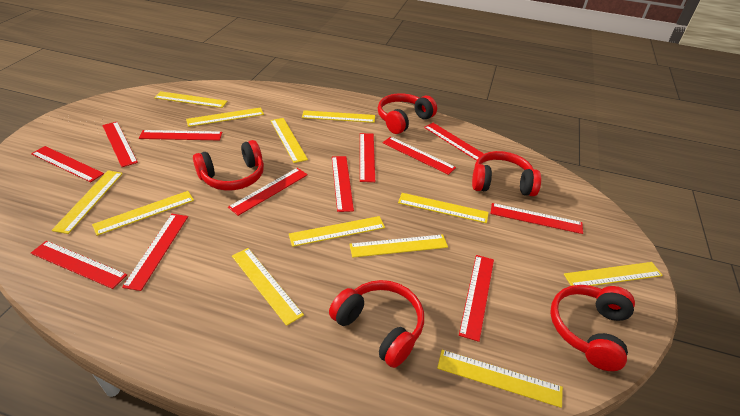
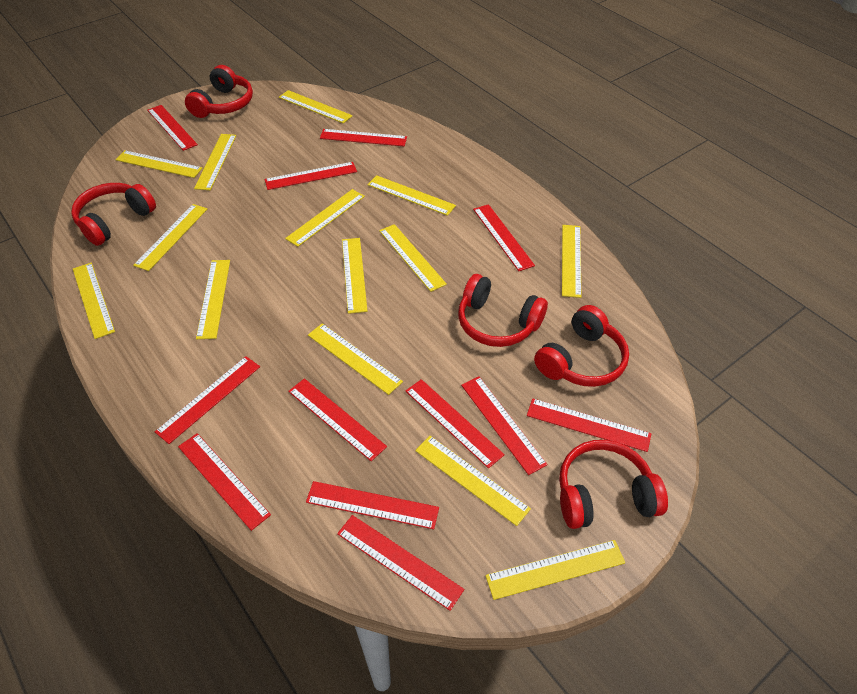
yellow ruler: [52,171,123,234] [92,191,194,236] [154,91,227,108] [186,107,264,127] [232,248,304,326] [270,118,308,163] [289,216,385,247] [302,110,375,123] [349,234,448,258] [398,193,489,223] [437,350,563,408] [564,262,663,286] = 12 -> [73,263,115,339] [116,150,202,178] [133,204,207,271] [194,134,236,190] [196,260,230,339] [279,90,353,124] [285,189,365,247] [308,323,403,395] [342,238,368,314] [367,175,456,216] [379,224,447,292] [415,436,531,526] [485,540,625,600] [562,225,581,298] = 14

